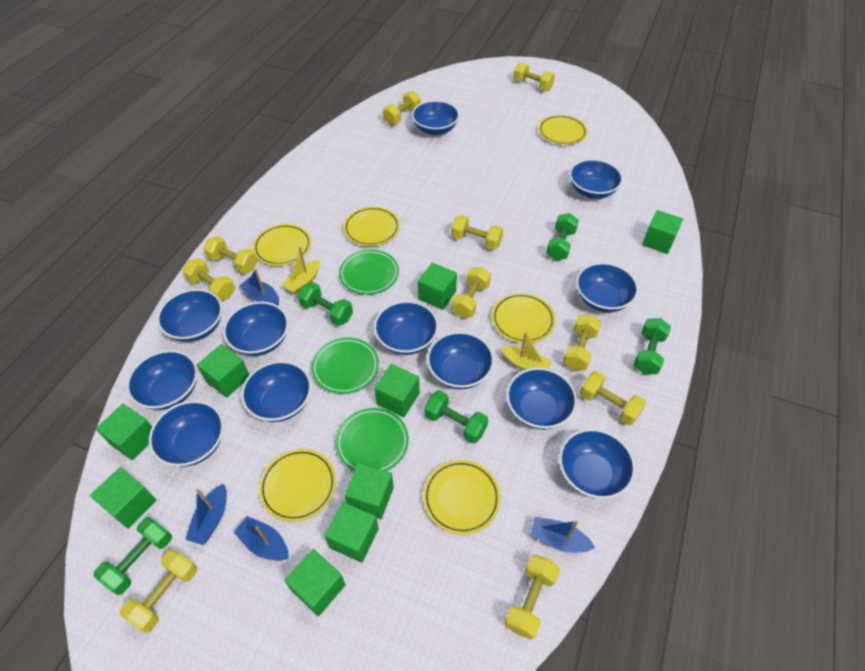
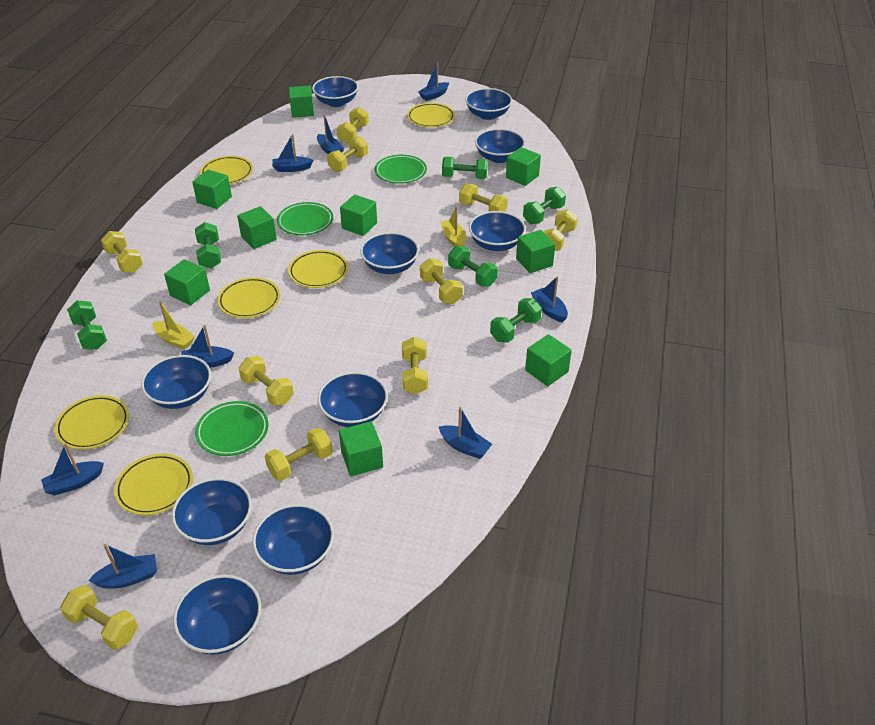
blue boat: [185,484,227,545] [234,516,289,561] [239,269,279,305] [530,517,595,553] = 4 -> [41,443,104,496] [88,544,157,588] [181,325,234,368] [272,134,313,172] [317,114,344,154] [418,62,449,101] [439,407,492,459] [531,276,568,323] = 8
blue bowl: [126,350,198,410] [149,400,224,467] [157,289,222,342] [223,302,289,356] [241,361,312,422] [374,301,439,355] [412,100,460,135] [427,332,494,389] [506,367,577,430] [559,429,636,499] [569,159,623,199] [576,262,638,313] = 12 -> [141,355,211,409] [172,478,252,545] [173,575,261,655] [252,504,334,575] [312,76,358,107] [318,372,388,427] [360,232,419,274] [465,88,512,120] [469,211,526,251] [475,129,525,163] = 10
green dumbbell: [93,517,172,595] [298,282,353,326] [424,390,488,444] [546,213,579,260] [634,318,671,374] = 5 -> [67,300,107,350] [195,222,221,268] [442,157,488,179] [448,246,498,286] [490,298,542,343] [523,187,566,224] = 6

